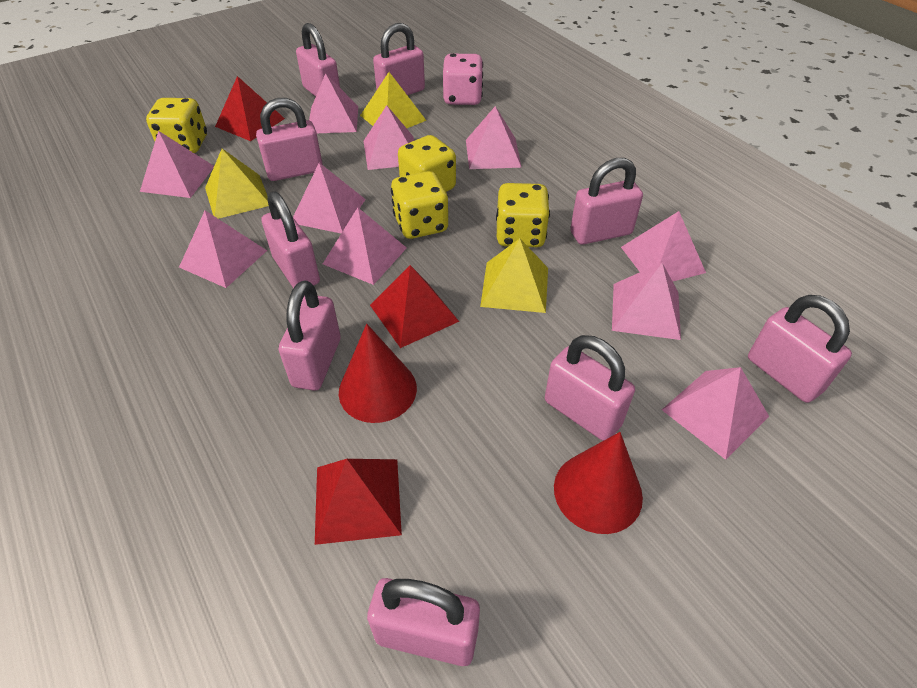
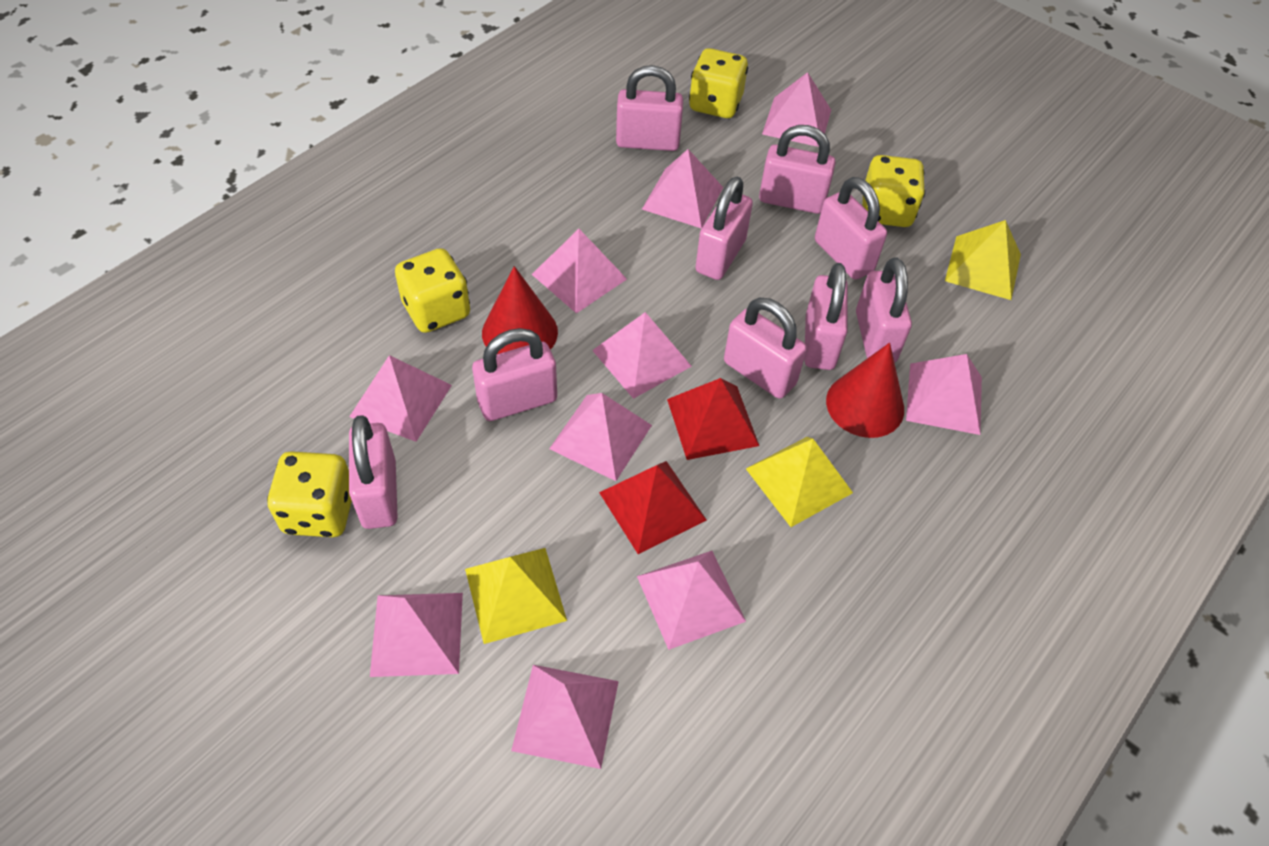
pink dice: [443,54,483,105] = 1 -> none = 0
red pyramid: [215,76,285,141] [315,459,402,545] [370,265,459,348] = 3 -> [599,461,707,554] [667,378,759,460] = 2

